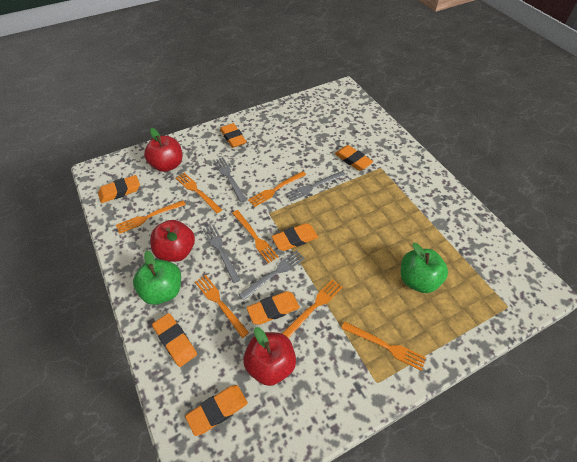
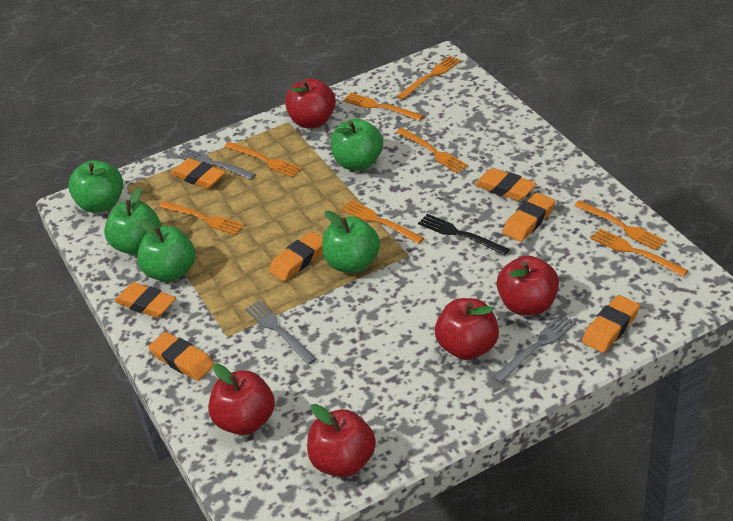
black fork: none = 0 -> [418,214,510,255] = 1
green apple: [133,251,181,305] [401,243,448,293] = 2 -> [68,160,123,213] [104,187,161,255] [137,219,195,282] [322,211,380,273] [330,118,383,170] = 5
grey fork: [203,225,240,283] [213,157,247,202] [239,250,305,300] [286,171,346,201] = 4 -> [177,148,256,180] [245,301,316,365] [492,314,576,383] = 3
orange fork: [116,200,186,234] [176,173,222,213] [195,275,249,338] [232,210,278,263] [248,171,306,207] [282,279,343,338] [341,322,426,371] = 7 -> [159,201,244,235] [224,142,302,178] [341,200,424,244] [343,93,423,121] [397,56,461,100] [397,128,468,173] [574,201,666,251] [590,229,689,277] = 8
red apple: [144,128,182,172] [150,220,195,262] [243,327,296,386] = 3 -> [209,363,275,435] [285,78,336,128] [307,404,376,477] [435,298,499,360] [497,256,559,315] = 5

